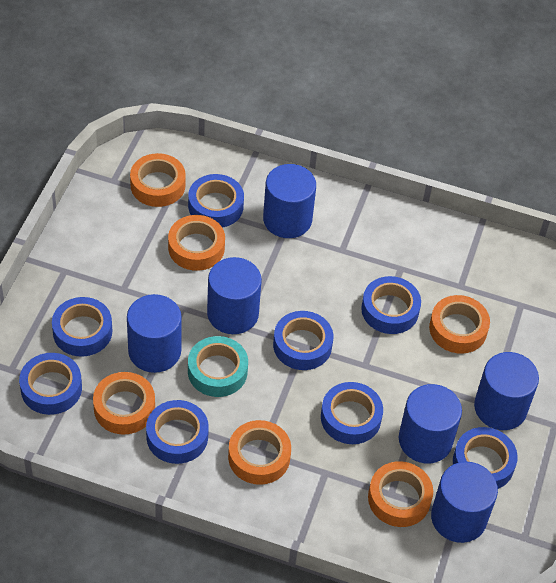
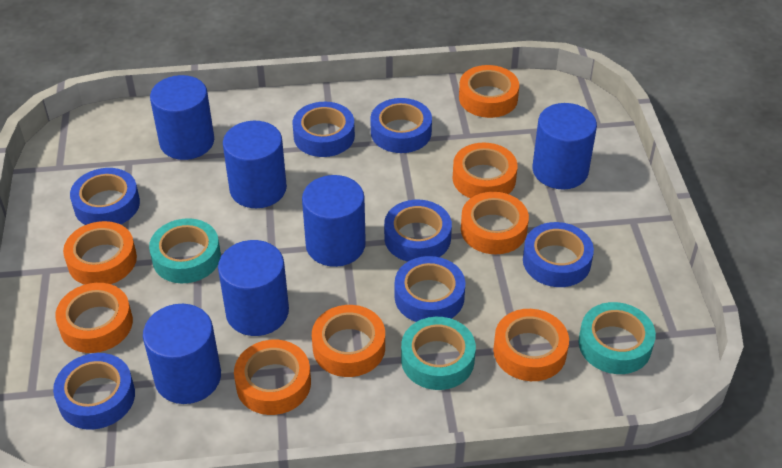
blue tape: [19,353,82,415] [52,297,112,357] [146,400,209,464] [188,174,244,228] [273,311,333,370] [321,382,383,444] [361,276,421,334] [453,427,518,489] = 8 -> [53,353,135,430] [70,168,140,225] [293,102,355,157] [370,98,432,153] [384,200,452,262] [394,256,465,322] [523,222,594,287] = 7
orange tape: [93,372,155,435] [130,153,186,207] [168,215,225,271] [228,420,291,485] [368,461,433,527] [429,295,490,354] = 6 -> [55,283,133,353] [63,221,137,285] [234,340,311,415] [312,305,385,377] [452,142,518,198] [459,65,519,118] [461,192,529,254] [493,309,569,381] = 8
turquoise tape: [188,336,248,397] = 1 -> [149,218,221,283] [401,317,476,390] [579,302,656,374] = 3

